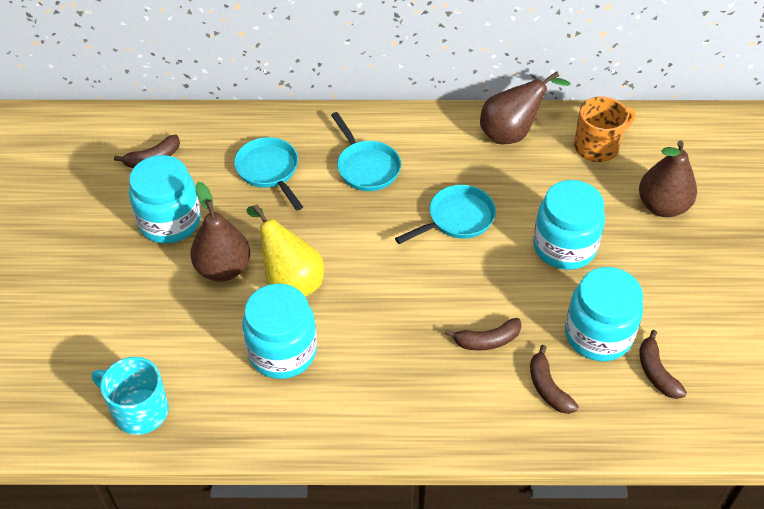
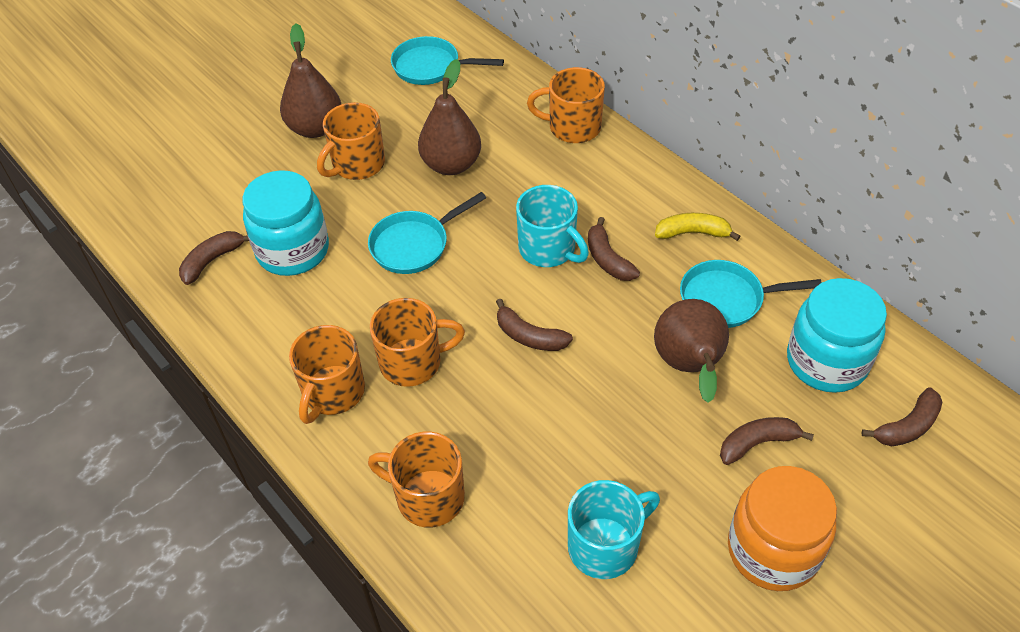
brown banana: [114,135,180,168] [445,318,522,350] [530,345,579,414] [640,330,687,399] = 4 -> [179,231,249,285] [496,299,573,351] [588,217,640,281] [720,417,814,465] [861,387,942,446] = 5
orange jar: none = 0 -> [728,466,837,591] = 1
orange mug: [574,96,635,162] = 1 -> [289,325,365,424] [317,102,385,180] [368,432,465,528] [370,298,465,387] [527,67,605,143] = 5
turquoise jar: [129,155,201,244] [242,284,317,379] [533,180,605,270] [565,267,643,361] = 4 -> [242,170,329,276] [787,278,887,393] = 2
turquoise mug: [92,357,169,435] = 1 -> [516,185,589,267] [568,480,660,579] = 2
yellow banana: none = 0 -> [655,213,741,241] = 1
yellow pear: [246,204,324,297] = 1 -> none = 0

